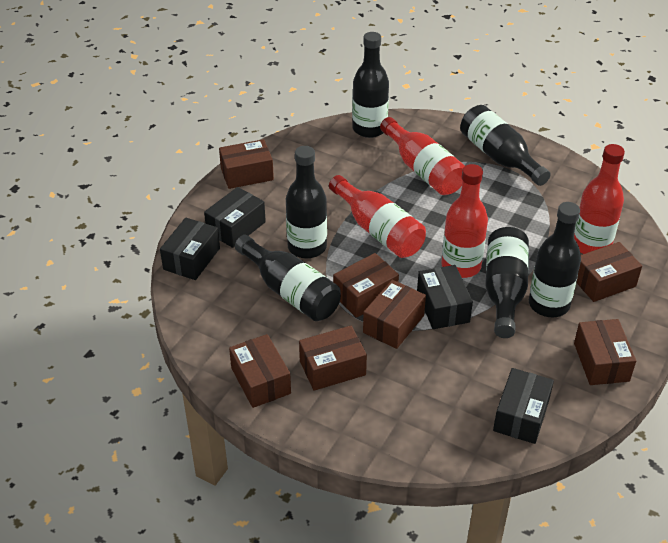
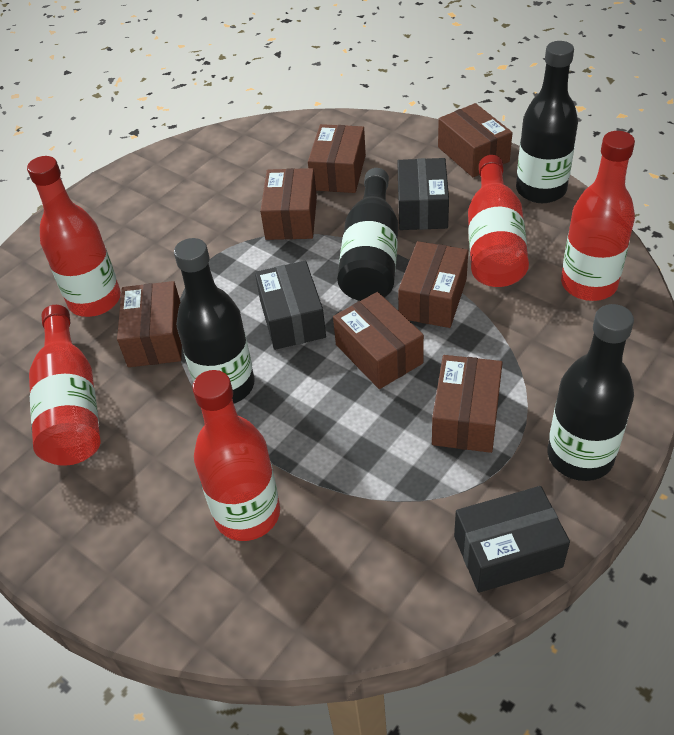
black bottle: [235,235,341,321] [286,146,327,258] [352,32,389,138] [460,105,551,186] [485,227,529,338] [529,202,581,317] = 6 -> [174,238,255,404] [337,168,398,301] [516,41,578,203] [548,304,634,481] = 4
black box: [160,218,220,280] [204,187,266,248] [417,265,473,329] [493,368,554,444] = 4 -> [255,261,326,350] [397,158,449,230] [454,486,570,593] = 3
red bottle: [329,175,426,258] [380,117,465,195] [441,164,488,278] [574,144,625,254] = 4 -> [27,156,121,317] [29,305,101,466] [192,370,280,541] [468,155,529,287] [561,131,635,301] = 5

